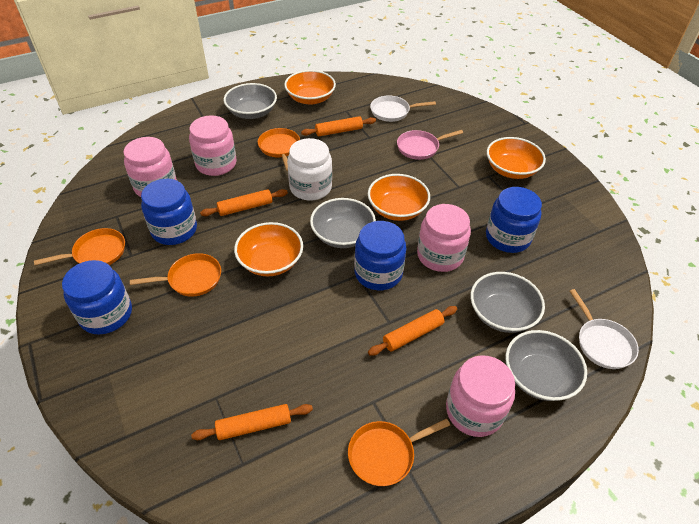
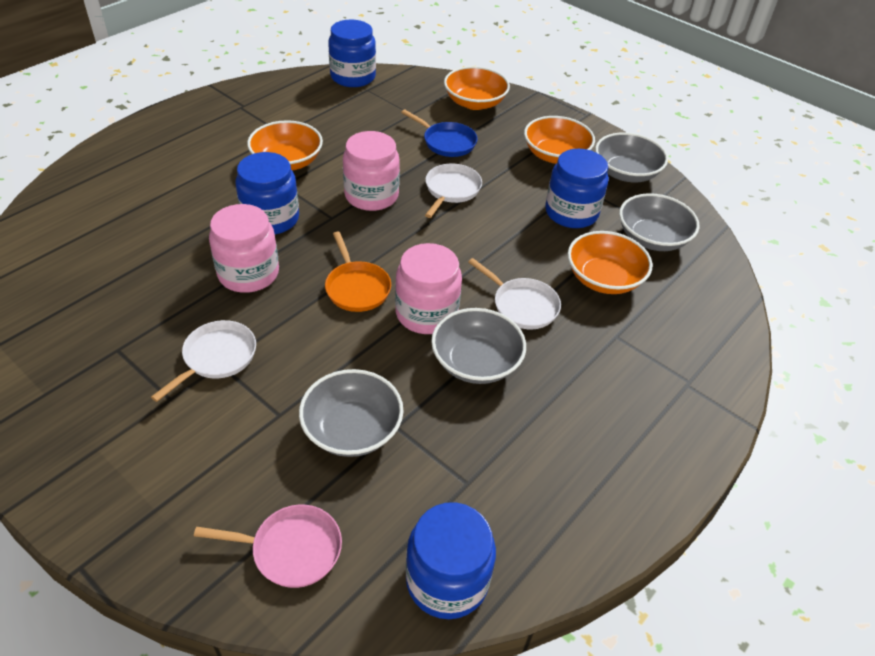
blue pan: none = 0 -> [401,109,477,157] = 1
orange pan: [34,228,125,265] [130,253,221,297] [258,128,300,171] [348,419,450,486] = 4 -> [325,231,391,312] = 1
orange rolling pin: [191,404,313,440] [200,189,288,216] [301,116,376,137] [368,306,457,356] = 4 -> none = 0
pink jar: [123,137,177,197] [189,115,237,176] [417,204,471,272] [446,355,515,437] = 4 -> [209,204,279,293] [343,131,400,211] [395,243,462,334] = 3
white jar: [287,138,332,201] = 1 -> none = 0
white pan: [370,96,436,122] [569,289,639,369] = 2 -> [151,320,256,402] [425,164,482,218] [468,258,561,329] = 3

